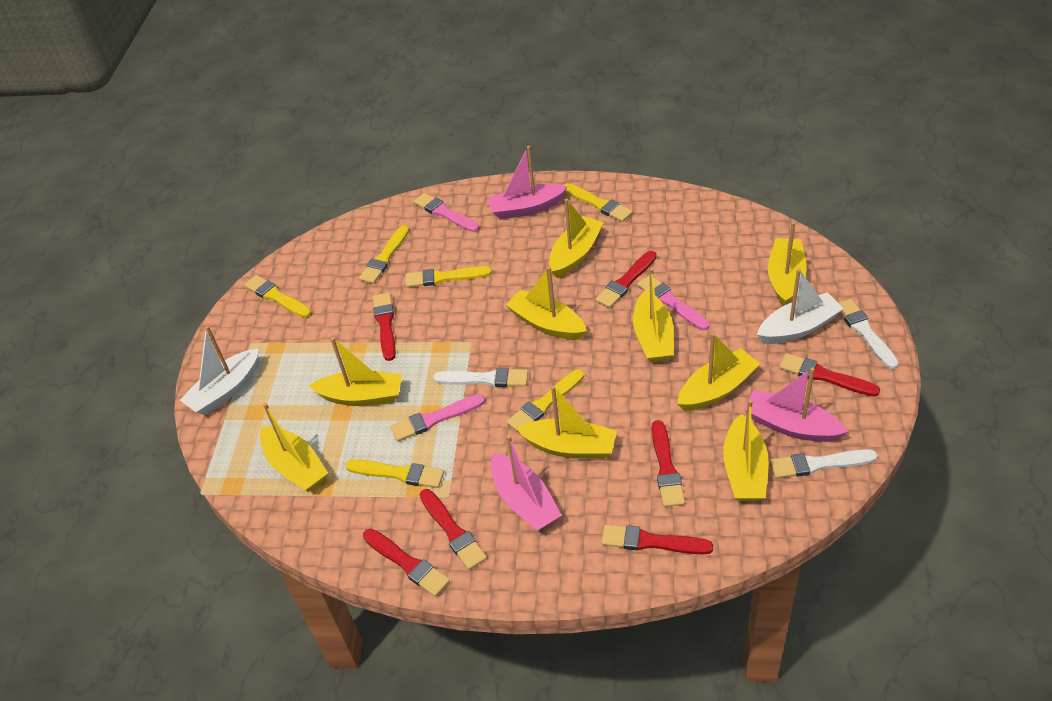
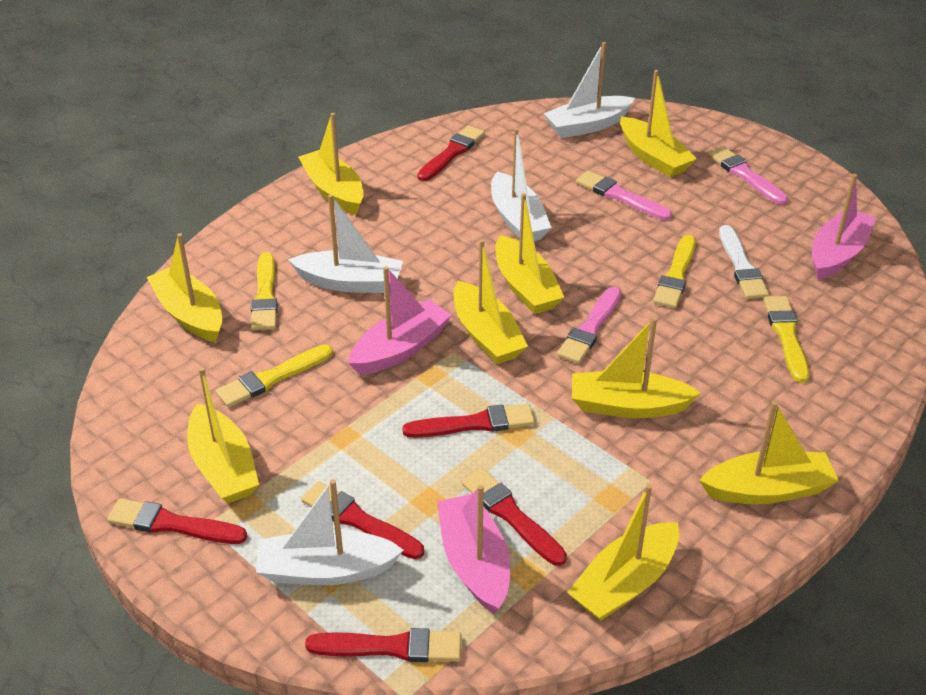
red brush: [363,529,450,597] [373,293,396,361] [420,489,487,570] [596,251,657,308] [601,525,713,554] [652,420,685,507] [779,353,880,397] = 7 -> [107,498,248,544] [301,481,424,559] [305,628,461,662] [402,403,535,438] [417,125,485,181] [461,468,567,566] = 6
white boat: [180,326,259,415] [757,269,844,344] = 2 -> [256,479,404,585] [288,194,403,293] [491,128,552,241] [543,42,635,138] = 4
white brush: [433,368,528,387] [770,449,878,478] [839,299,899,369] = 3 -> [719,225,769,299] = 1
yellow brush: [244,275,311,318] [345,459,444,488] [359,225,409,284] [405,266,492,288] [507,369,584,433] [564,183,633,222] = 6 -> [216,344,333,407] [251,252,278,330] [653,235,696,308] [764,296,809,383] = 4

